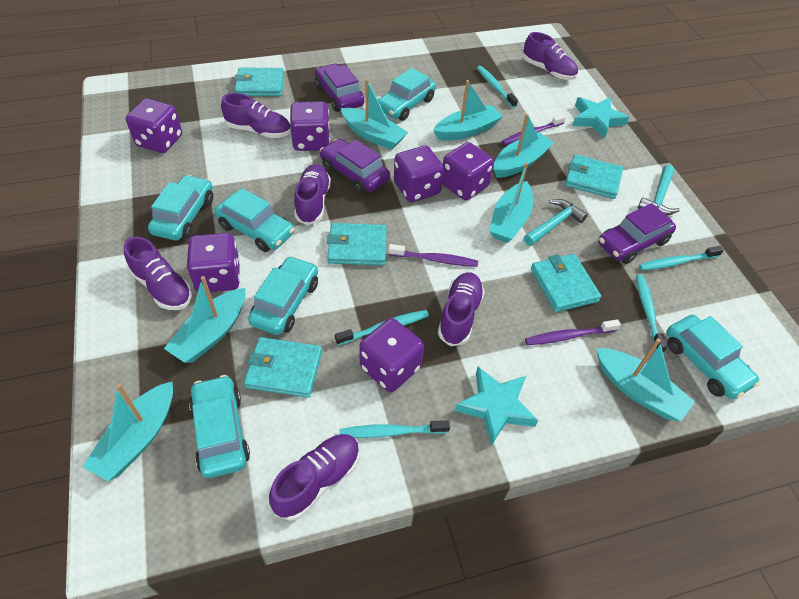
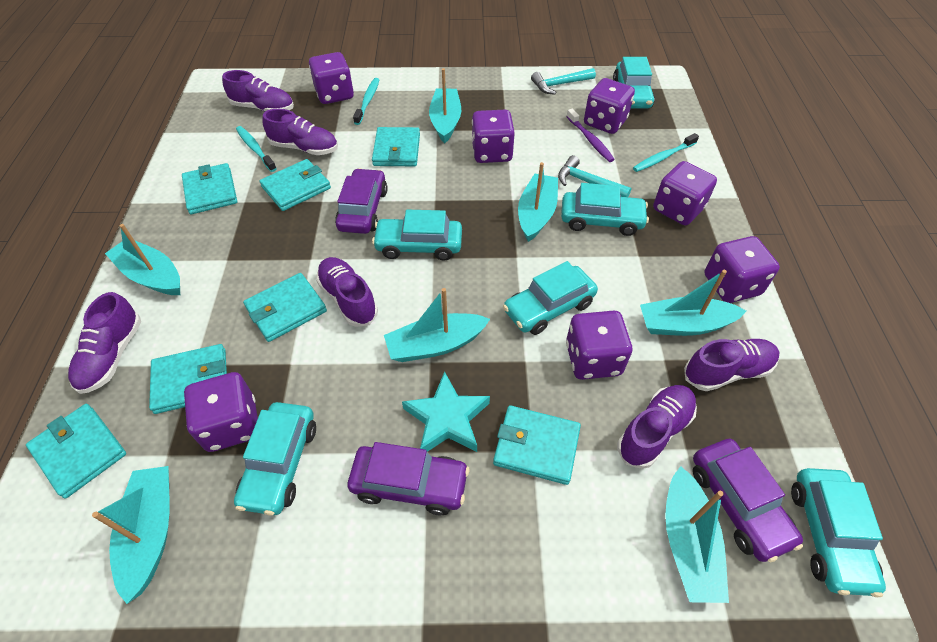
purple dice: [126,98,182,153] [187,233,240,293] [290,101,330,151] [359,318,424,392] [394,145,444,202] [442,142,494,200] = 6 -> [184,372,258,452] [309,52,354,104] [472,110,515,163] [566,311,632,380] [584,78,635,134] [653,161,717,225] [704,236,780,303] = 7
purple toothbrush: [388,244,478,267] [502,114,566,145] [525,319,621,345] = 3 -> [566,109,615,162] = 1
turquoise star: [455,367,538,446] [572,97,630,139] = 2 -> [402,371,490,452] = 1
turquoise toothbrush: [335,310,429,345] [339,420,450,438] [477,66,518,108] [636,274,667,353] [639,246,724,271] = 5 -> [236,126,277,172] [353,78,380,125] [633,133,699,172] = 3
turquoise wallet: [234,68,284,96] [244,337,322,398] [327,223,387,265] [531,254,601,312] [565,154,623,199] = 5 -> [26,404,126,499] [149,344,227,414] [182,163,237,214] [243,273,327,342] [260,159,331,211] [372,127,420,166] [493,405,581,485] = 7

